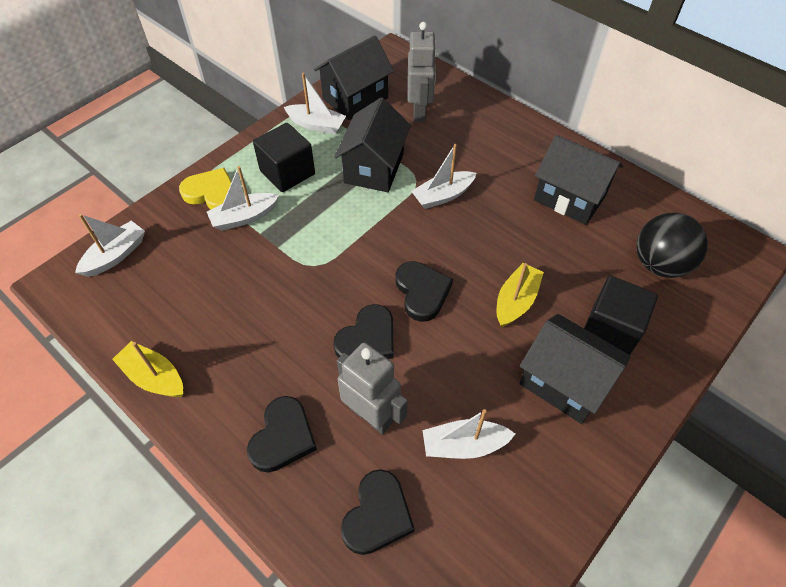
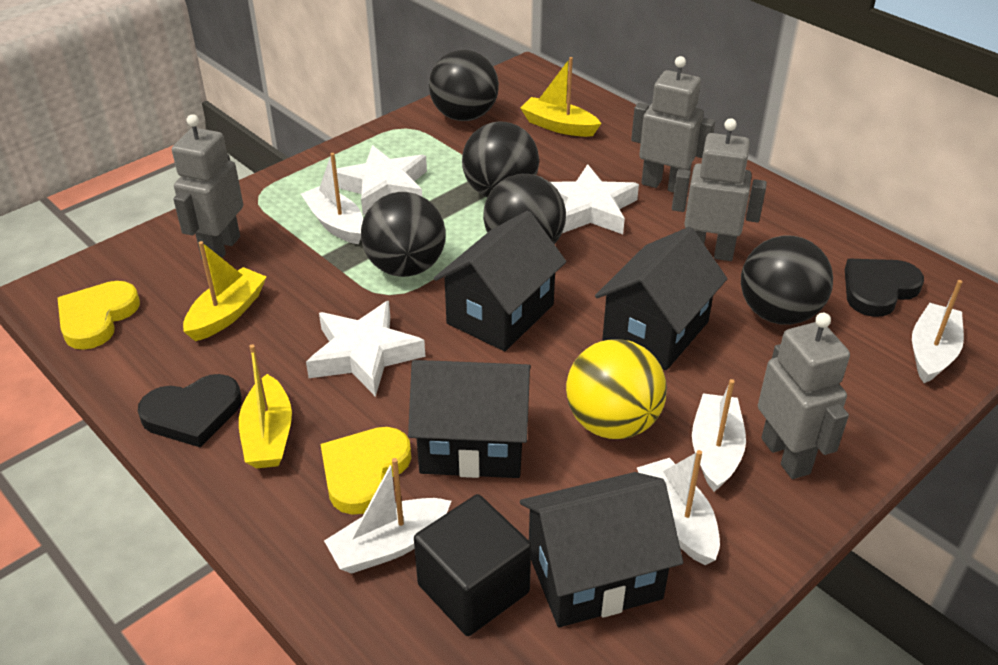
black ball: [636,213,708,278] = 1 -> [361,192,446,277] [429,50,499,121] [462,121,539,197] [483,174,566,244] [741,236,833,325] = 5
black cube: [253,123,315,192] [584,275,658,355] = 2 -> [414,494,531,636] = 1
black heart: [247,396,317,473] [333,304,393,359] [341,469,415,555] [395,261,453,322] = 4 -> [138,374,242,448] [845,259,924,317] = 2
grey robot: [337,342,408,434] [408,22,437,122] = 2 -> [172,114,243,259] [631,56,715,193] [672,118,767,261] [758,313,850,479] = 4
white star: none = 0 -> [306,301,425,397] [336,145,427,215] [550,164,639,234] = 3
yellow ball: none = 0 -> [566,339,667,439] = 1
yellow boat: [112,341,183,397] [497,263,544,327] = 2 -> [183,241,267,341] [239,344,292,468] [520,57,601,137] = 3
yellow heart: [179,168,232,209] = 1 -> [57,281,140,350] [321,427,411,515] = 2

